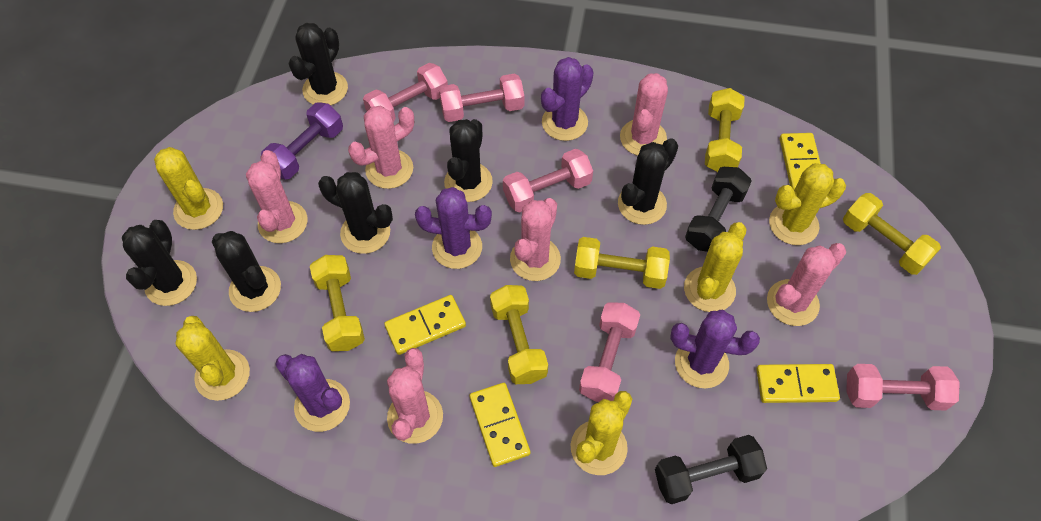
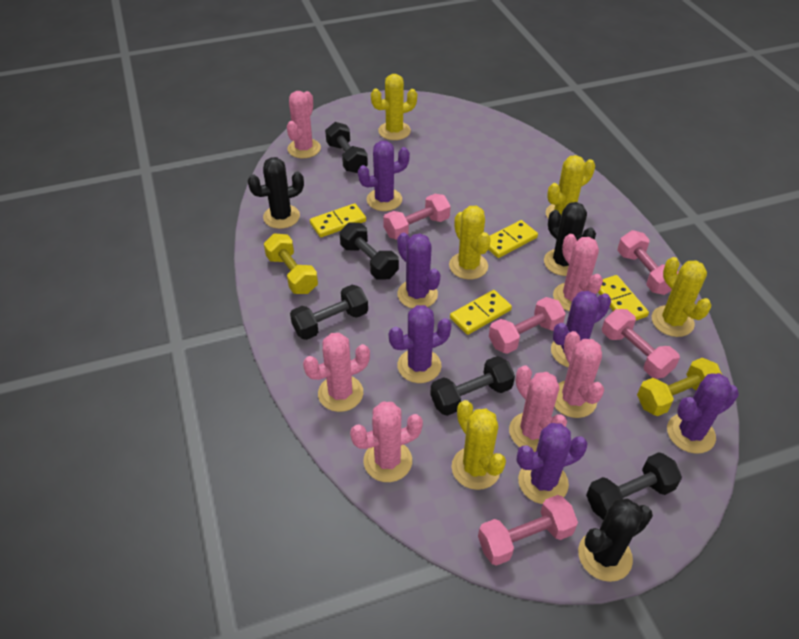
black cactus: [122,220,197,306] [212,231,281,312] [288,23,348,106] [318,172,393,254] [444,119,493,202] [618,138,678,225] = 6 -> [248,157,304,229] [544,202,596,276] [578,498,653,582] = 3
black dumbbell: [655,435,767,504] [685,167,751,252] = 2 -> [290,285,368,340] [325,122,368,173] [340,222,399,280] [430,356,515,416] [586,452,682,520] = 5
purple cactus: [275,354,350,432] [415,187,492,269] [541,57,594,141] [670,309,760,388] = 4 -> [358,141,410,211] [389,305,452,383] [397,233,441,308] [516,423,588,504] [551,291,611,367] [667,373,739,454] = 6
purple dumbbell: [261,102,343,179] = 1 -> none = 0
yellow dumbbell: [310,255,365,351] [490,285,548,384] [574,237,670,289] [705,88,745,172] [843,193,941,275] = 5 -> [264,233,318,294] [637,358,722,416] = 2

